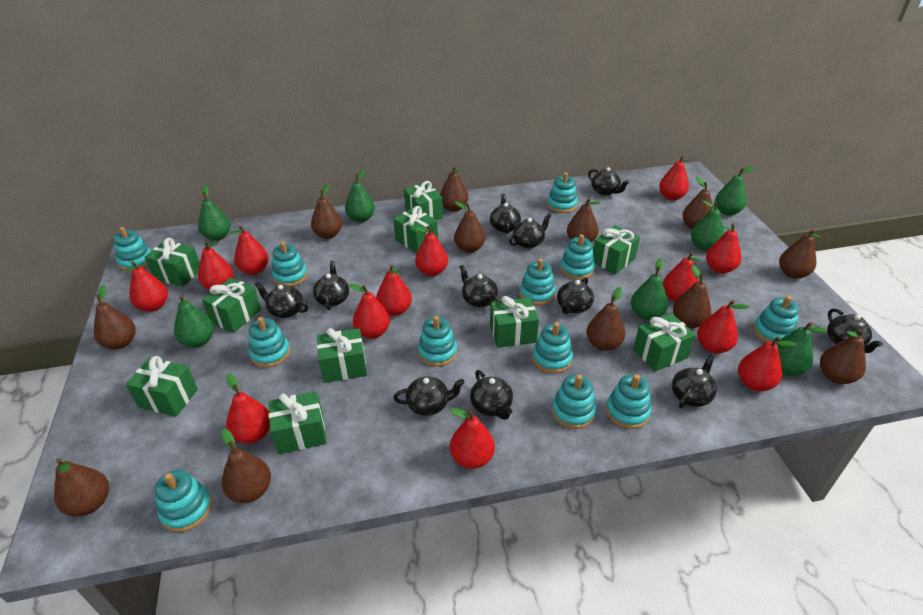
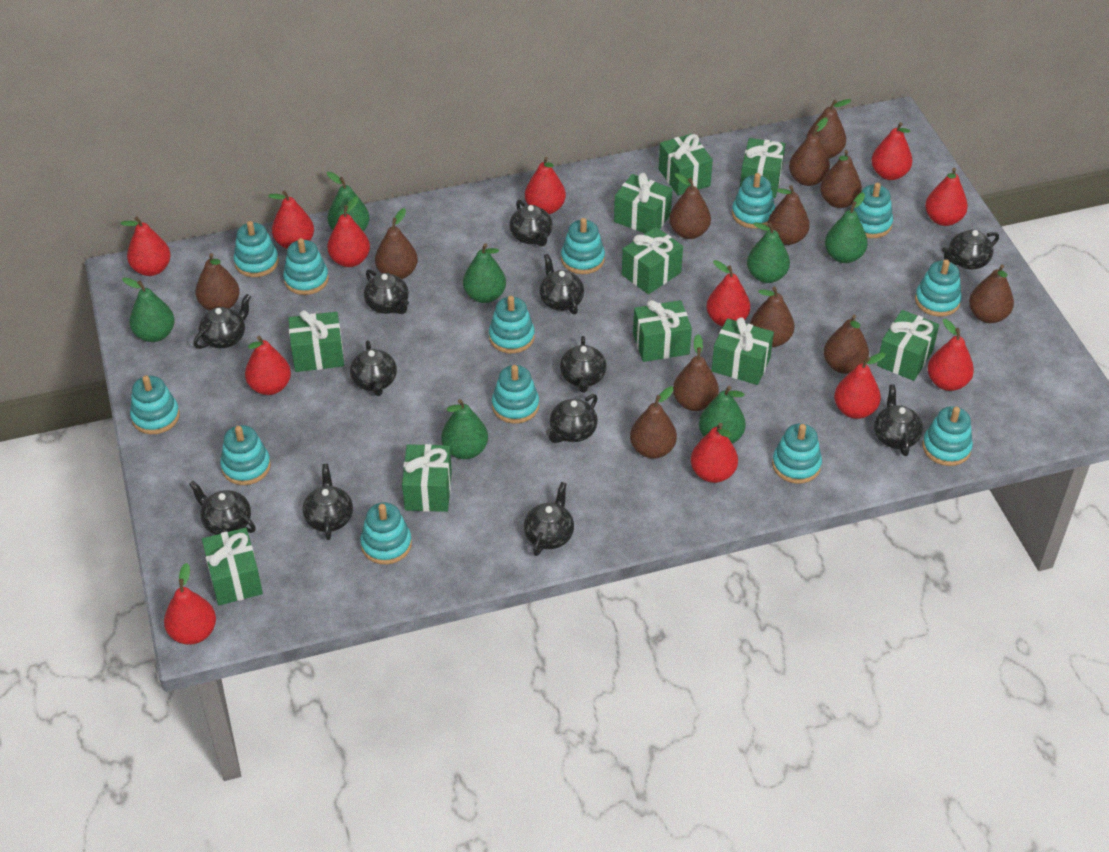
black teapot: [255,282,308,318] [313,261,349,310] [394,376,465,416] [460,265,498,307] [470,370,513,420] [490,194,521,234] [509,214,551,249] [557,277,594,314] [588,167,630,196] [672,354,717,408] [827,309,883,353] = 11 -> [189,481,256,535] [194,294,251,349] [303,464,353,540] [350,340,397,396] [364,269,409,314] [509,200,553,247] [524,482,574,556] [539,254,584,314] [546,394,598,443] [560,336,607,392] [874,384,923,456] [942,230,999,269] = 12
red pear: [126,261,168,312] [198,241,234,290] [226,374,270,444] [230,226,269,275] [349,284,390,339] [376,265,412,316] [414,226,448,276] [450,408,495,469] [659,155,689,200] [663,252,701,302] [697,300,749,353] [706,224,741,274] [738,336,797,391] = 13 -> [121,217,171,276] [164,563,216,645] [245,336,291,395] [268,190,314,249] [327,196,370,267] [525,157,566,214] [691,423,738,483] [706,260,750,327] [834,352,886,419] [871,122,913,180] [925,167,968,226] [928,319,974,391] = 12
turquoise stacking toy: [113,227,151,271] [155,470,212,532] [249,317,290,368] [272,241,308,287] [418,316,457,367] [520,258,556,305] [532,322,573,373] [547,172,578,213] [552,375,596,429] [560,234,595,280] [606,374,651,429] [753,296,799,342] = 12 -> [130,376,180,434] [220,425,271,485] [233,221,279,277] [283,238,329,295] [360,502,412,564] [489,296,535,353] [492,365,539,424] [561,218,605,274] [732,173,775,229] [772,423,822,484] [854,183,893,238] [915,259,962,317] [922,406,973,466] = 13

